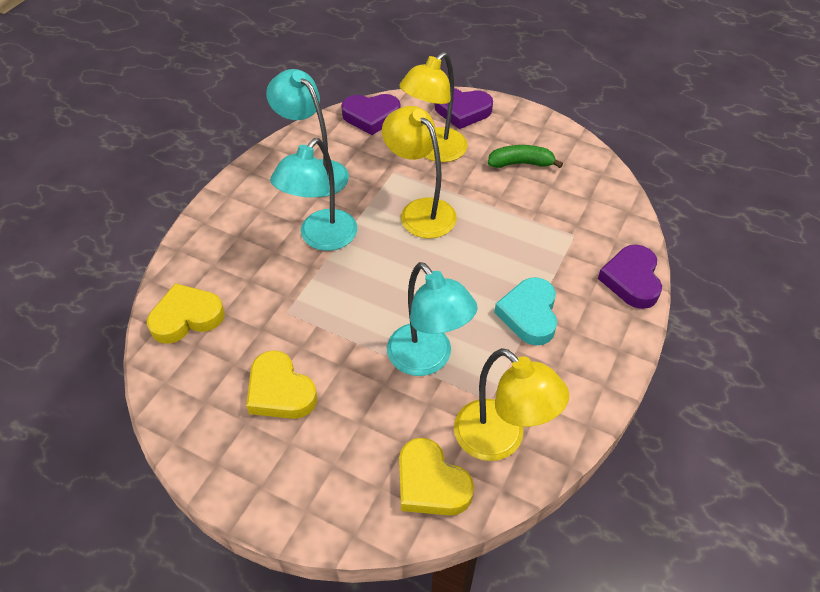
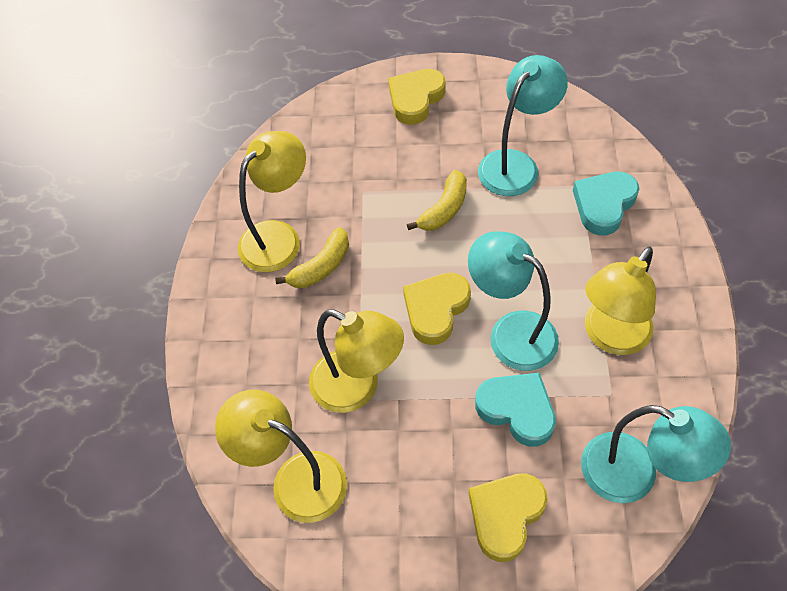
green banana: [488,145,563,168] = 1 -> none = 0
purple heart: [341,94,400,135] [435,88,493,129] [598,245,662,309] = 3 -> none = 0
turquoise heart: [494,277,557,346] = 1 -> [475,373,556,447] [573,172,639,235] = 2
yellow banana: none = 0 -> [275,227,349,288] [407,170,467,231] = 2
yellow lamp: [382,106,457,238] [399,52,468,162] [454,348,569,461] = 3 -> [215,390,347,523] [238,131,306,272] [309,310,404,413] [585,246,656,355] = 4

